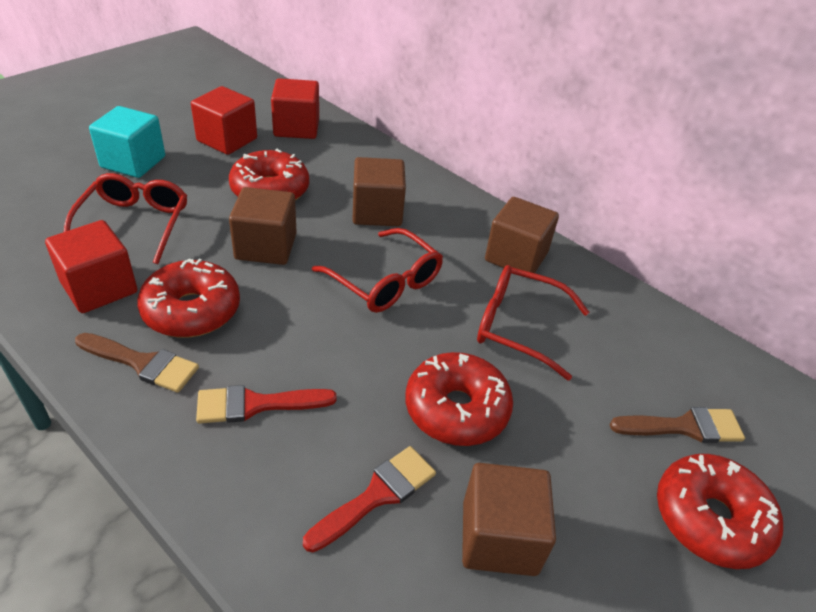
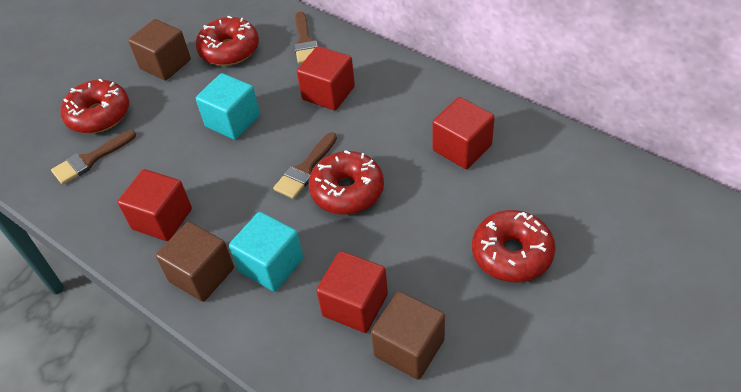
brown brush: [75,333,199,393] [610,407,745,443] = 2 -> [51,130,136,185] [273,132,337,199] [294,12,318,64] = 3
brown cube: [229,187,297,265] [352,157,406,226] [462,463,556,576] [485,197,559,273] = 4 -> [128,19,191,81] [156,222,234,302] [371,291,445,380] = 3
red brush: [196,385,337,423] [303,446,436,552] = 2 -> none = 0
red cube: [45,220,137,313] [191,86,257,155] [271,78,319,139] = 3 -> [118,169,192,241] [297,46,355,110] [316,251,388,333] [433,97,495,169] = 4
red glasses: [64,173,187,264] [312,228,443,313] [477,265,589,381] = 3 -> none = 0
turquoise cube: [89,106,165,178] = 1 -> [196,73,260,140] [229,212,303,292] = 2

